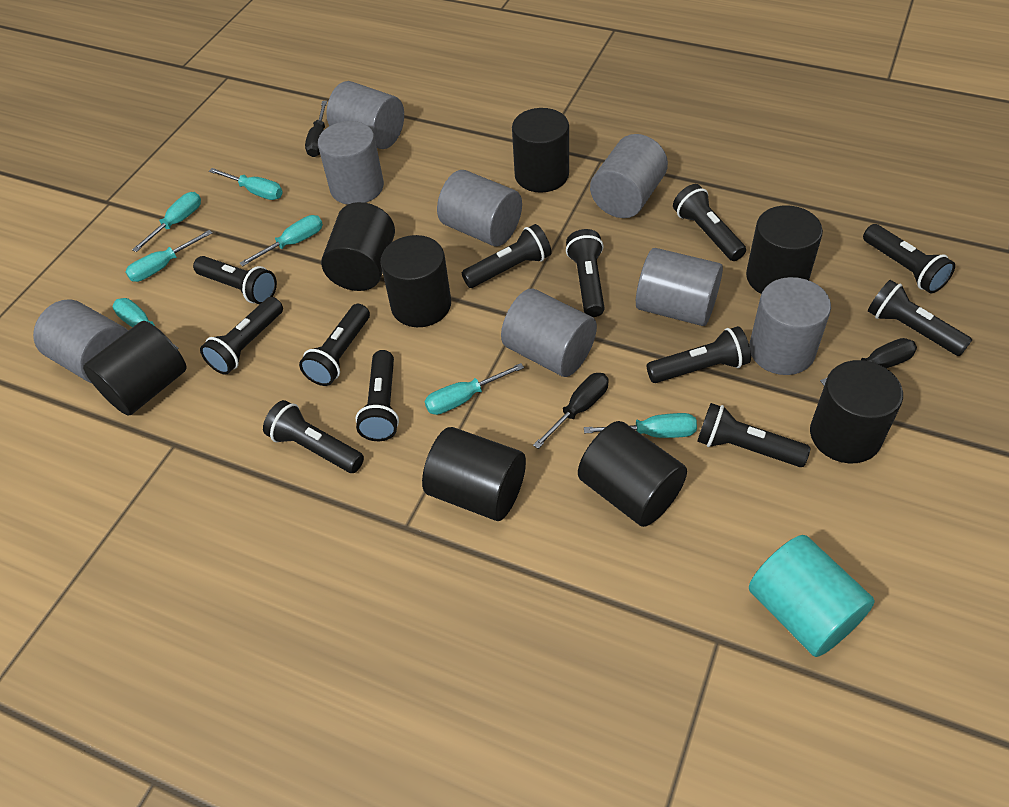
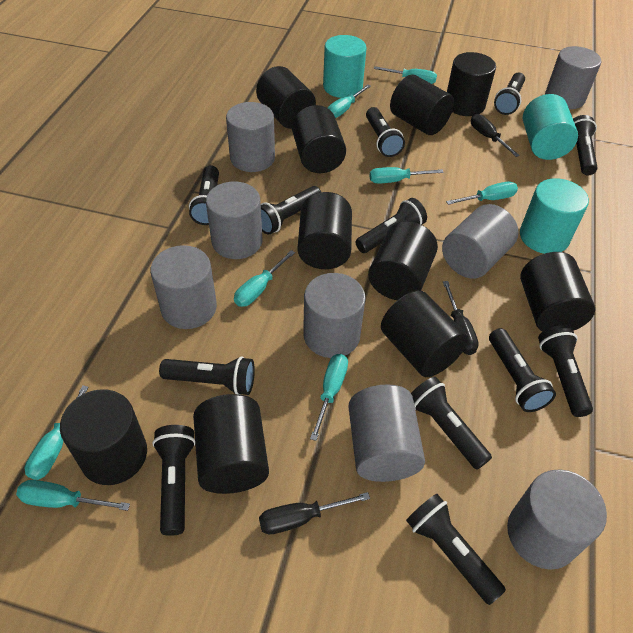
black cylinder: [83,321,187,415] [321,202,395,291] [381,235,451,327] [422,427,526,521] [512,108,569,193] [578,421,687,527] [746,206,823,294] [810,360,903,463] = 8 -> [60,389,147,485] [193,394,269,494] [256,66,316,129] [292,105,346,173] [298,192,352,269] [368,221,438,300] [381,290,468,377] [390,75,454,135] [447,52,496,116] [520,252,595,332] = 10
turquoise cylinder: [749,535,875,657] = 1 -> [323,35,367,98] [520,178,589,254] [523,94,578,160] = 3
turquoise screwdriver: [113,298,179,349] [125,230,212,282] [132,192,201,252] [209,168,283,200] [240,215,323,266] [424,363,524,415] [584,413,697,438] = 7 -> [16,480,130,511] [25,385,89,480] [234,250,295,307] [310,354,348,441] [328,84,371,118] [369,167,444,183] [374,66,437,84] [446,182,518,205] = 8

